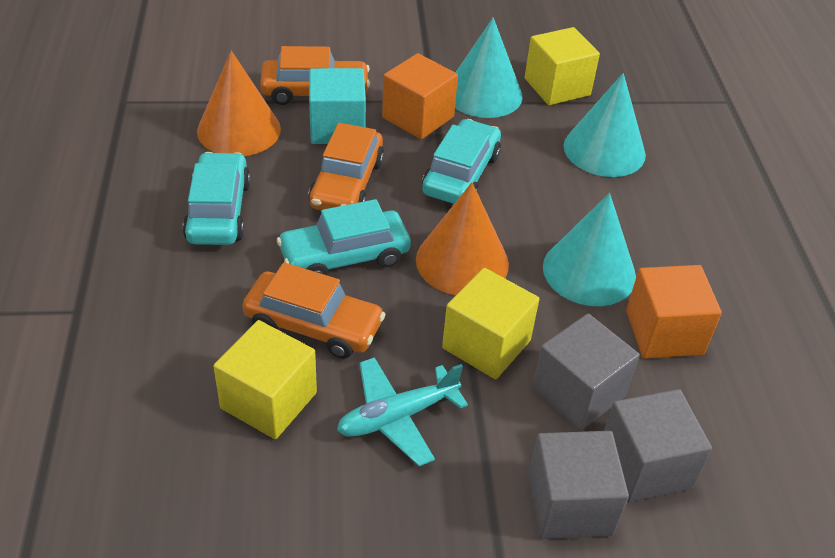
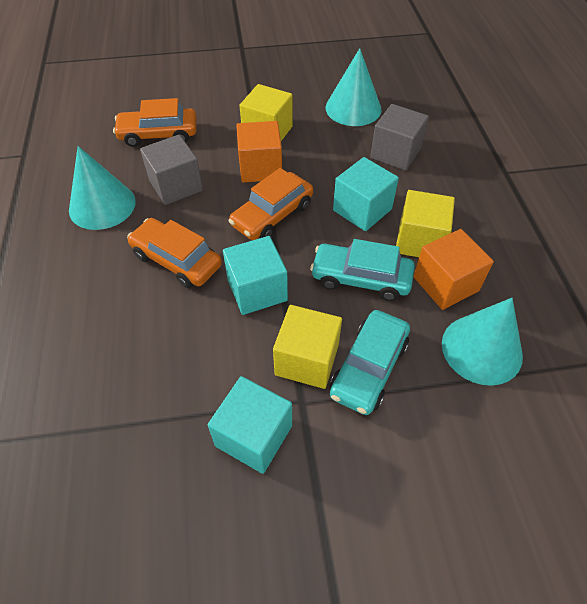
grey cube: [528,431,629,539] [532,314,640,430] [604,389,712,502] = 3 -> [140,135,203,205] [370,104,429,171] = 2
orange cone: [197,51,281,156] [416,182,509,295] = 2 -> none = 0
turquoise car: [183,152,251,245] [277,199,411,275] [422,119,501,204] = 3 -> [310,239,415,301] [330,310,410,415] = 2
turquoise cube: [309,68,366,144] = 1 -> [208,376,292,474] [223,236,288,315] [333,157,399,231] = 3
turquoise plane: [337,357,468,466] = 1 -> none = 0

